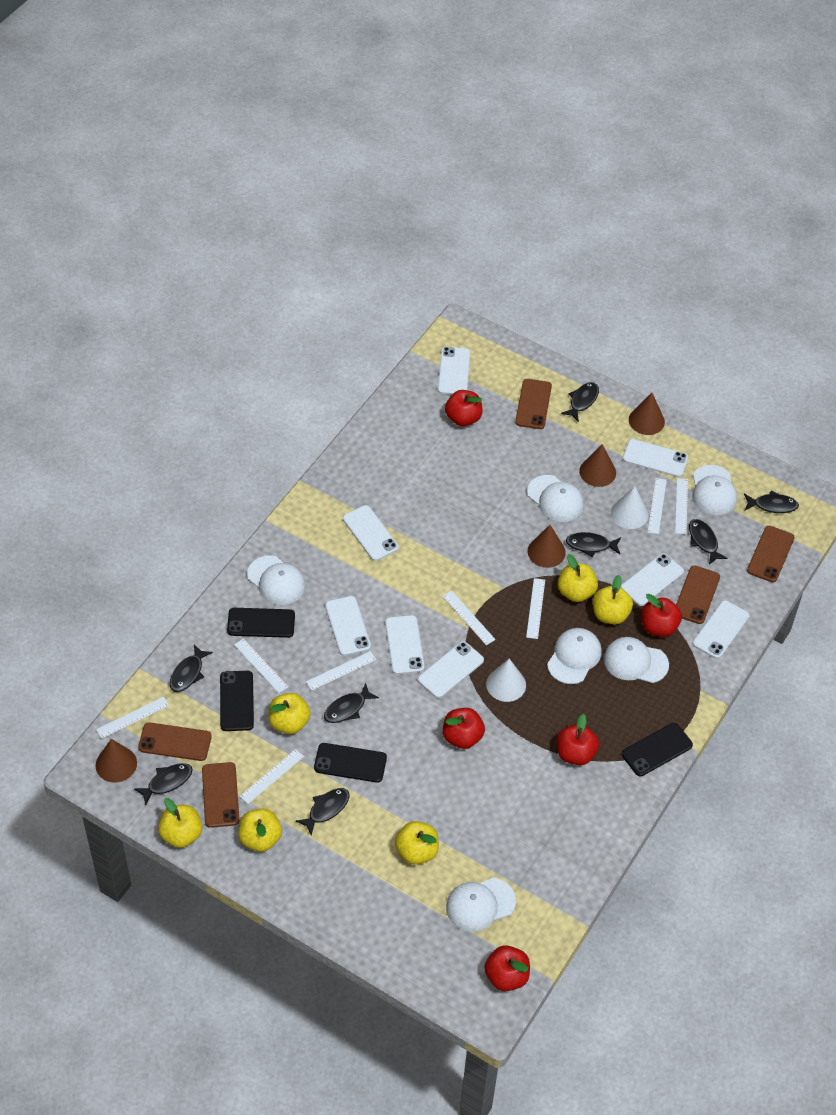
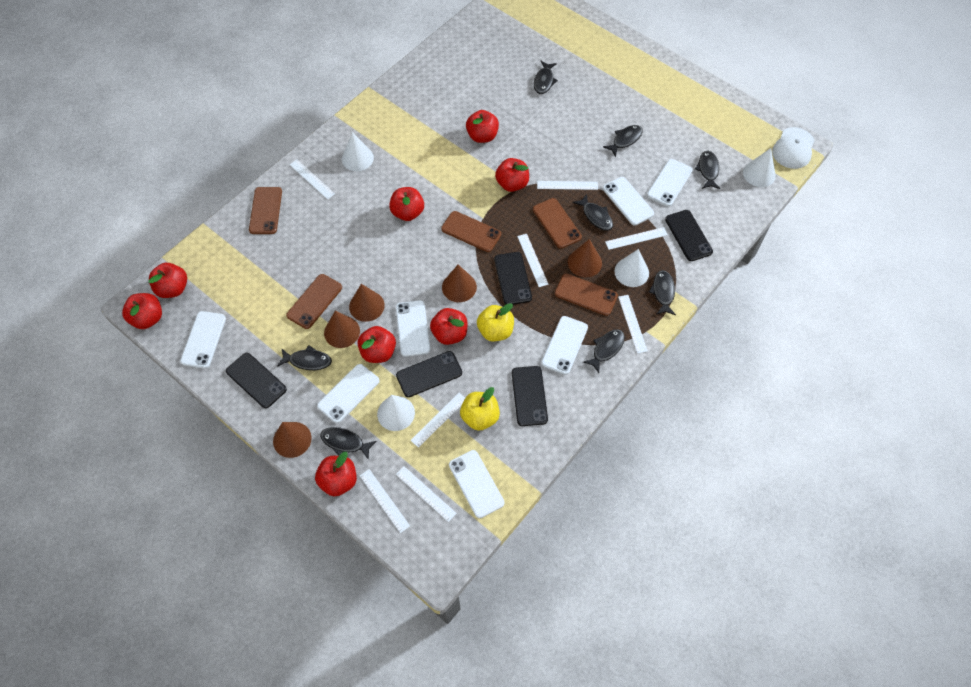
black phone: [220,671,254,731] [227,608,295,638] [314,743,387,783] [622,723,693,776] = 4 -> [226,353,287,408] [396,351,462,397] [494,252,532,305] [512,366,548,426] [665,210,713,261] = 5
brown cone: [96,739,137,782] [528,525,566,568] [579,444,616,487] [629,393,665,435] = 4 -> [273,422,312,458] [324,310,360,348] [349,284,385,322] [442,264,477,302] [568,239,602,277] = 5
red apple: [443,708,485,749] [445,390,483,426] [484,945,530,991] [557,714,599,765] [641,594,682,637] = 5 -> [122,293,162,329] [149,263,187,298] [315,452,357,496] [357,326,396,363] [389,187,424,221] [430,308,467,345] [466,110,499,143] [495,158,529,192] = 8
white cap: [247,555,305,605] [446,878,516,932] [527,475,584,522] [547,628,602,684] [604,637,669,683] [692,465,737,515] = 6 -> [772,127,815,169] = 1
white cone: [486,659,526,702] [611,486,648,529] = 2 -> [342,132,374,171] [377,395,415,431] [614,249,649,287] [743,148,776,187] = 4
white phone: [325,596,371,656] [343,505,399,561] [385,615,425,674] [418,641,484,698] [438,347,470,395] [621,553,684,606] [623,439,688,477] [693,600,749,659] = 8 -> [180,311,226,369] [317,364,379,423] [396,300,430,357] [449,450,505,518] [541,316,588,375] [603,177,654,225] [647,159,692,206] = 7
yellow apple: [158,798,203,848] [238,809,282,852] [268,693,311,734] [395,821,439,865] [558,554,598,602] [593,575,633,624] = 6 -> [460,387,500,431] [477,303,514,341] = 2

